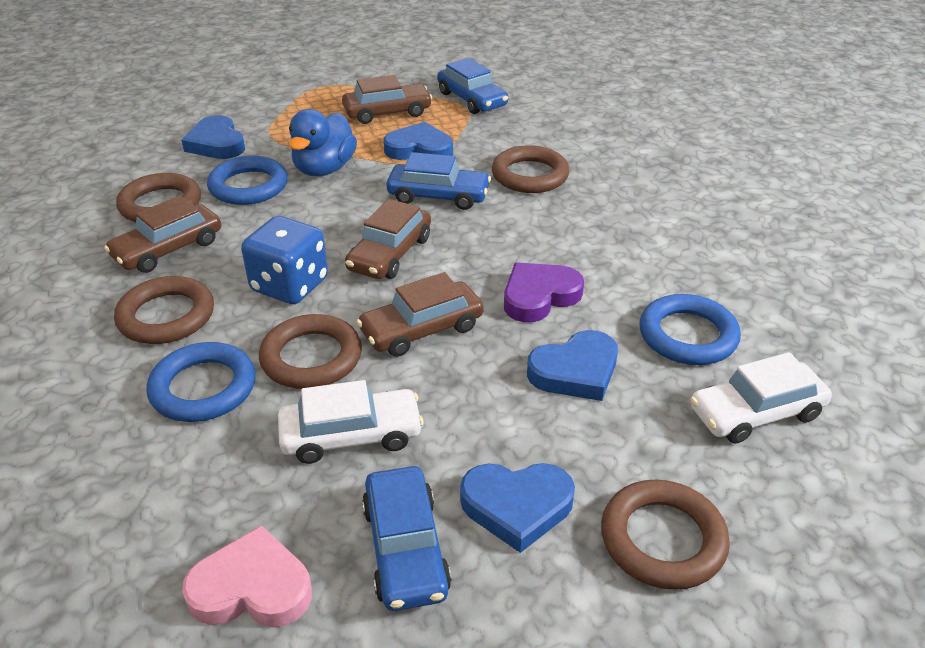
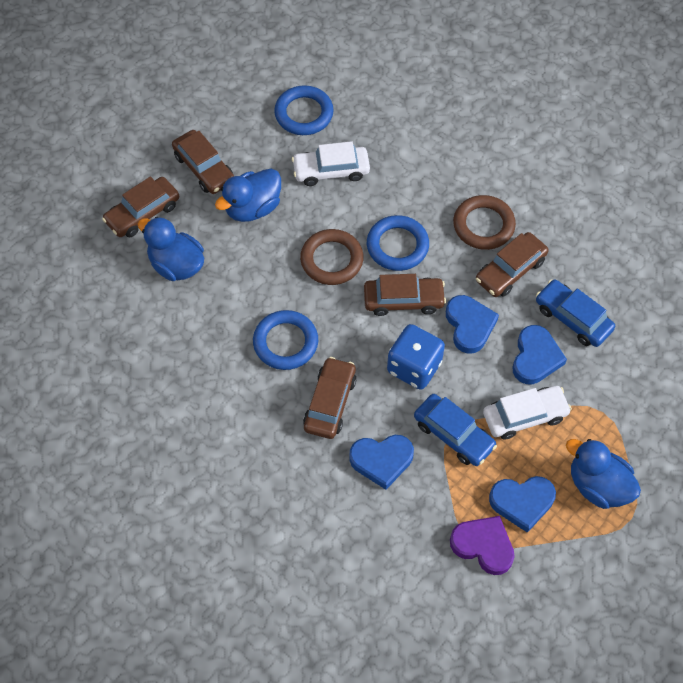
blue car: [362,466,451,611] [386,152,491,210] [437,58,508,114] = 3 -> [414,394,497,466] [536,279,615,347] = 2
blue duck: [289,109,357,176] = 1 -> [138,217,204,281] [215,169,281,222] [566,439,641,509] = 3
brown car: [104,196,221,273] [342,75,432,124] [345,199,431,279] [357,272,484,357] = 4 -> [102,176,179,237] [172,130,234,194] [303,357,357,439] [364,274,446,316] [476,232,549,297] = 5
brown ring: [114,276,214,344] [116,173,201,222] [259,314,362,389] [492,145,569,193] [601,480,730,590] = 5 -> [300,229,363,285] [453,195,516,250] = 2
pink heart: [182,525,312,627] = 1 -> none = 0

